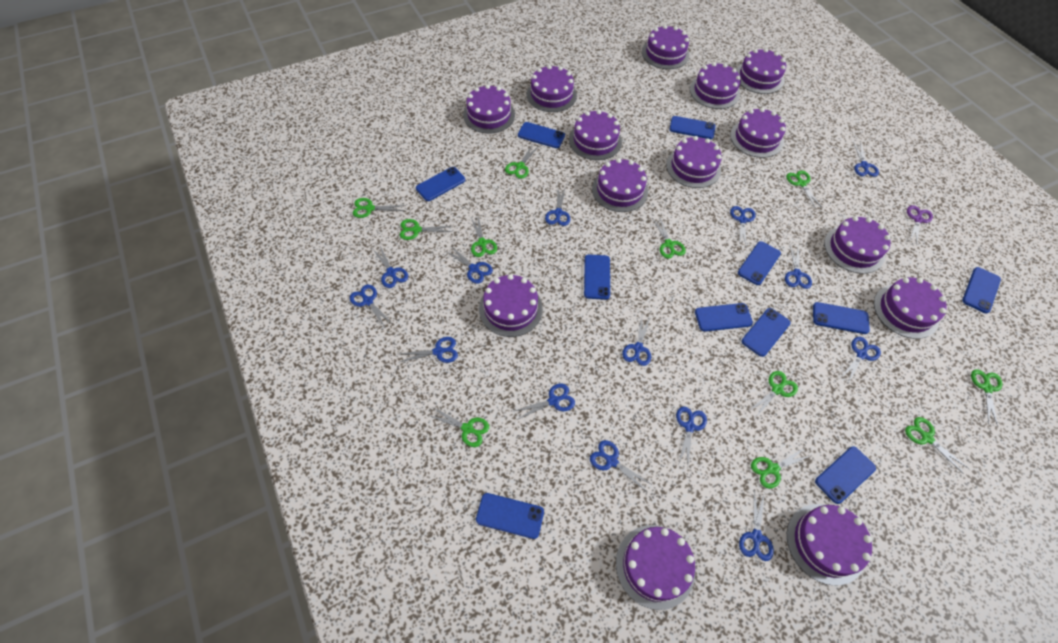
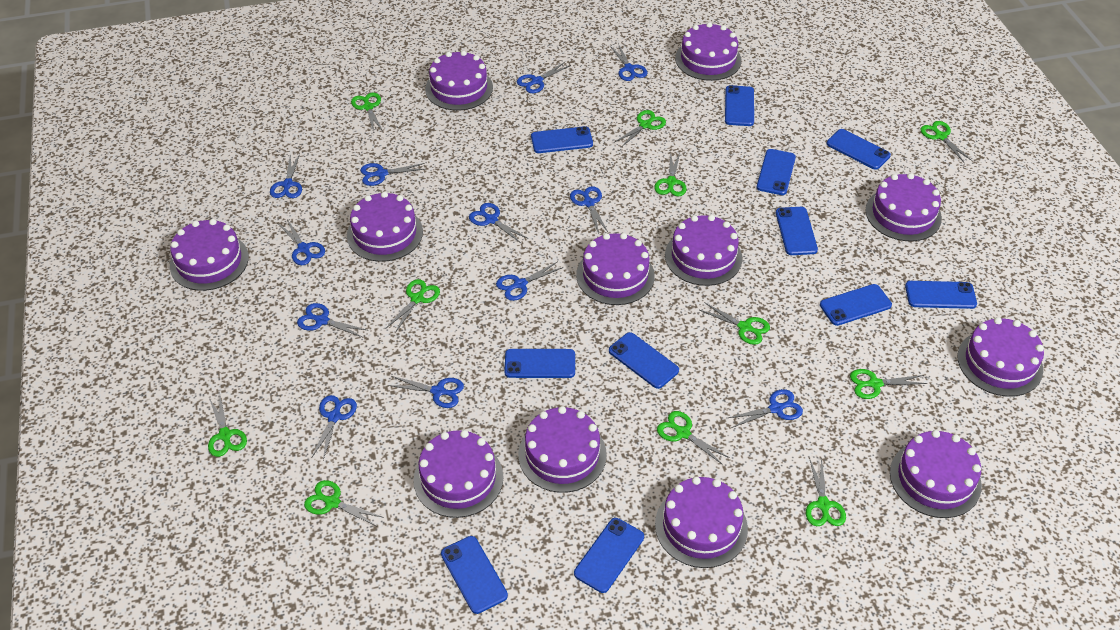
blue scissors: [350,284,393,329] [372,244,408,288] [399,337,458,363] [446,246,493,284] [515,384,575,420] [545,186,571,226] [590,440,651,492] [622,317,651,366] [676,407,707,466] [730,206,756,248] [739,491,774,561] [785,245,812,289] [841,337,881,385] [853,141,879,177] = 14 -> [270,154,302,198] [279,219,325,265] [297,303,369,337] [312,395,357,460] [360,163,425,186] [387,376,464,408] [469,203,529,244] [496,261,564,301] [517,62,571,93] [570,186,608,234] [610,44,647,81] [728,389,803,428] = 12
purple cake: [463,85,515,134] [479,274,543,337] [526,65,577,112] [569,110,622,160] [592,158,648,212] [616,525,696,610] [642,25,690,69] [666,136,722,188] [690,62,741,109] [730,108,786,158] [737,48,786,94] [787,504,872,586] [824,216,891,274] [874,278,947,339] = 14 -> [170,219,249,291] [347,192,423,262] [413,430,504,518] [425,51,493,110] [518,406,607,493] [576,233,655,305] [655,476,748,568] [665,215,742,286] [675,22,742,81] [865,173,942,241] [890,430,982,518] [957,317,1044,397] = 12
purple scissors: [907,205,933,243] = 1 -> none = 0

